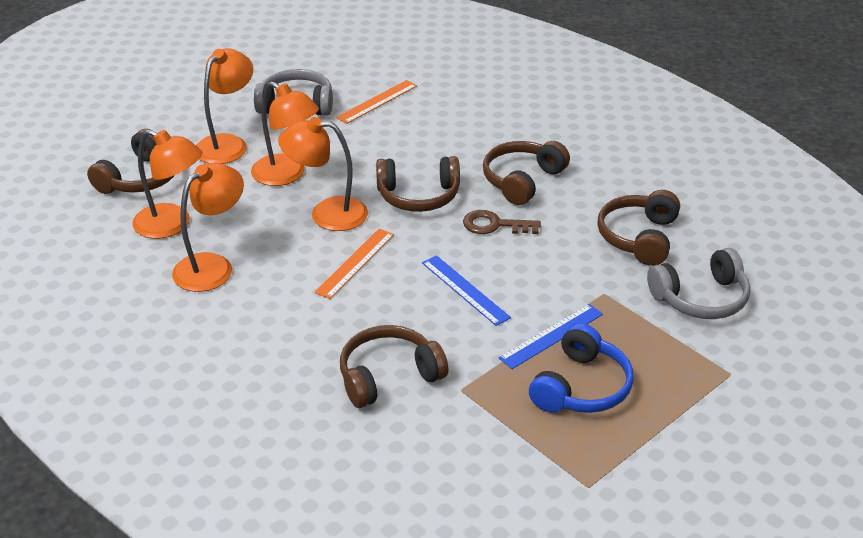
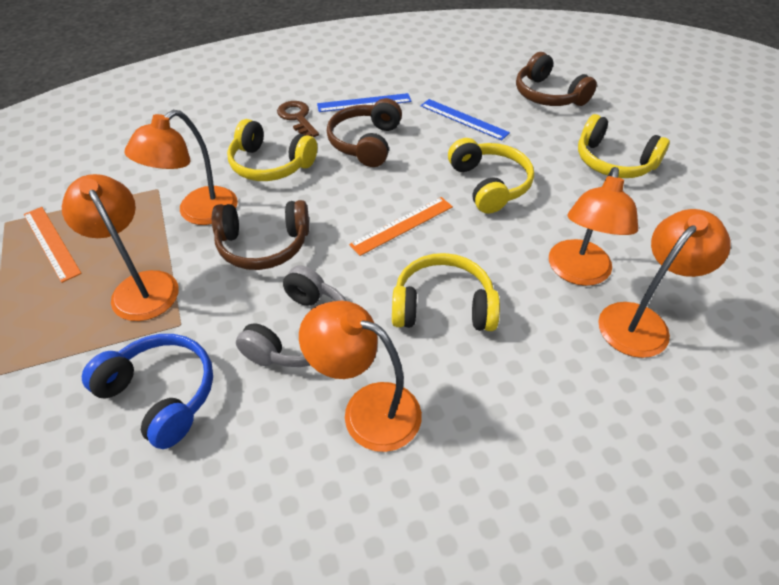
brown headphones: [87,129,175,194] [340,325,449,408] [376,156,460,212] [483,141,570,205] [597,190,680,266] = 5 -> [212,200,309,270] [327,98,402,167] [516,52,597,106] = 3
grey headphones: [254,69,333,116] [647,248,750,319] = 2 -> [236,265,346,367] = 1
yellow headphones: none = 0 -> [227,119,317,181] [392,253,500,331] [448,138,534,214] [578,114,670,178] = 4

